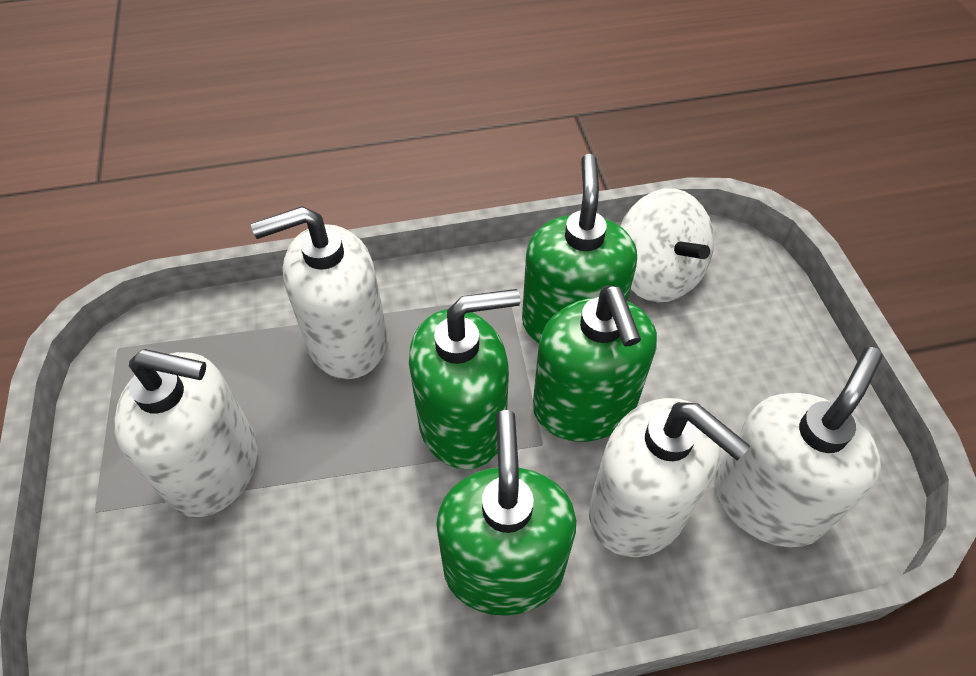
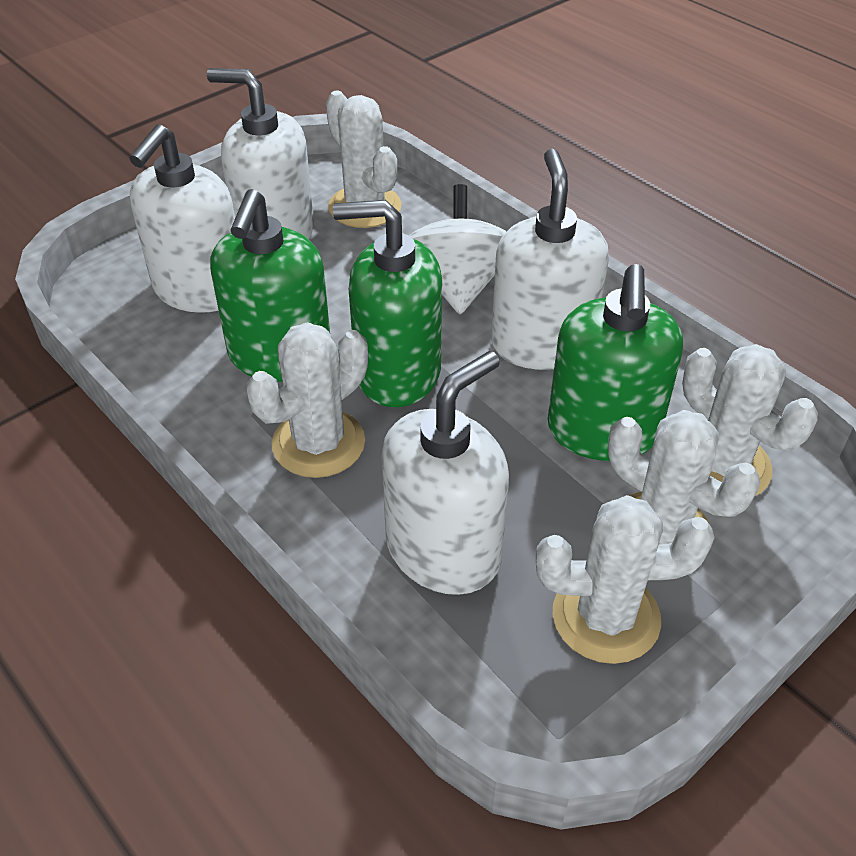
green soap dispenser: [409,289,520,470] [436,410,576,616] [522,154,637,344] [533,285,657,442] = 4 -> [210,189,330,382] [333,200,442,407] [548,264,683,461] = 3
white cactus: none = 0 -> [246,322,368,478] [326,91,402,228] [536,495,714,664] [608,410,760,544] [682,344,818,496] = 5

